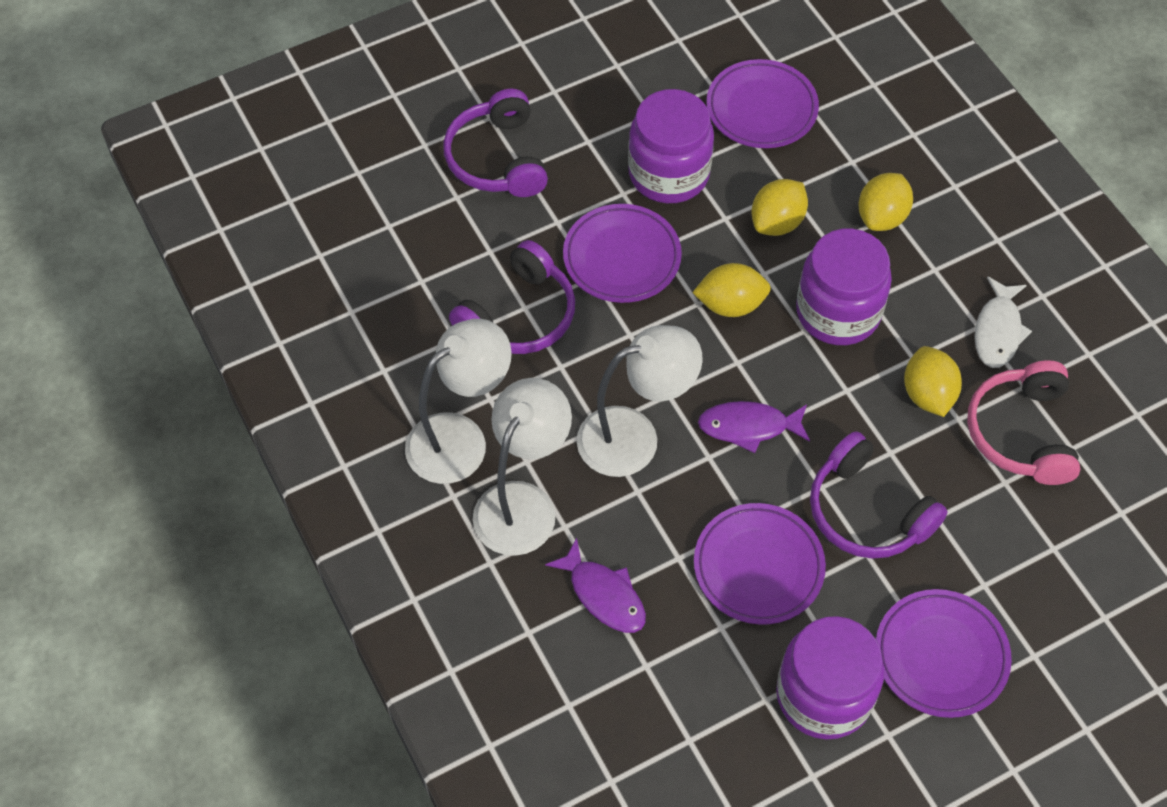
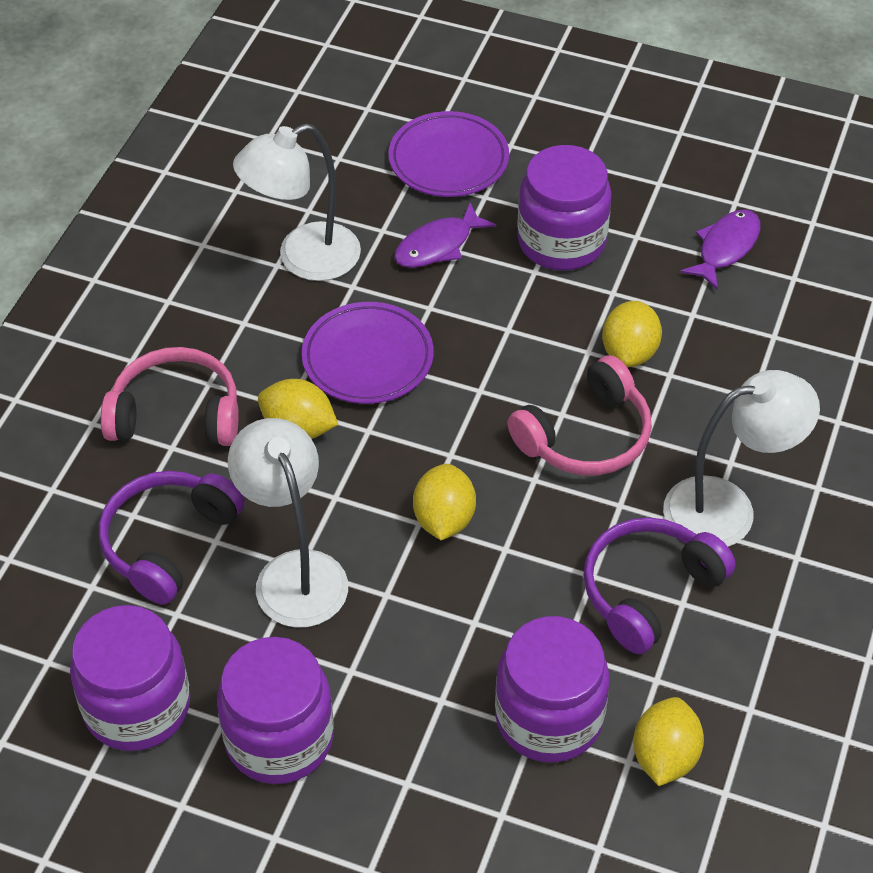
pink headphones: [967,360,1080,485] = 1 -> [101,347,239,446] [507,355,652,475] = 2
purple headphones: [443,89,548,197] [449,240,575,354] [810,431,948,559] = 3 -> [99,471,245,605] [583,517,736,654] = 2
purple jar: [628,89,714,203] [776,616,884,740] [796,229,892,345] = 3 -> [70,605,190,751] [217,637,333,784] [495,616,609,763] [517,145,611,271] = 4
purple plate: [563,204,682,303] [694,503,826,625] [706,59,819,148] [876,589,1012,718] = 4 -> [302,302,434,404] [389,111,509,197] = 2
white fish: [974,276,1032,368] = 1 -> none = 0

